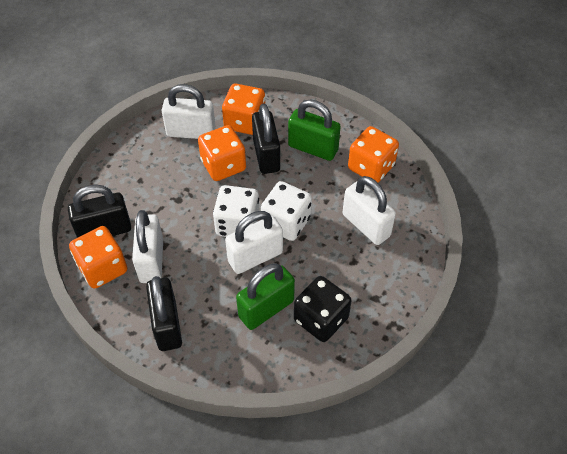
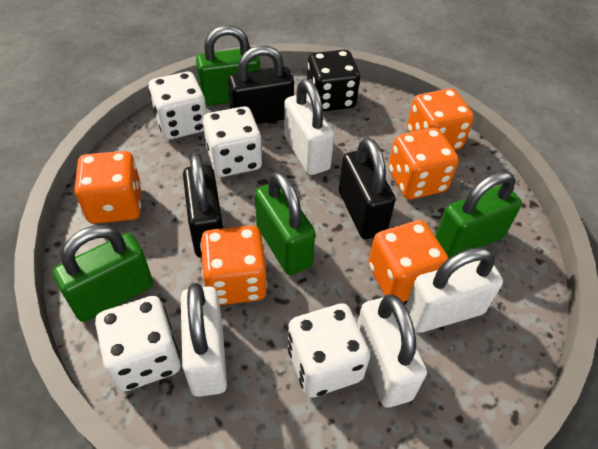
green padlock: [236,263,295,330] [288,99,341,161] = 2 -> [53,225,153,322] [196,25,260,106] [255,171,315,275] [435,171,522,258] = 4
orange dice: [69,226,127,289] [198,125,246,181] [222,84,265,135] [348,126,399,183] = 4 -> [74,151,141,224] [200,225,267,305] [368,220,449,302] [388,128,459,199] [407,88,474,150] = 5
white dice: [213,185,259,237] [261,181,312,241] = 2 -> [95,296,180,391] [149,71,207,140] [203,107,262,177] [288,303,370,398] = 4

